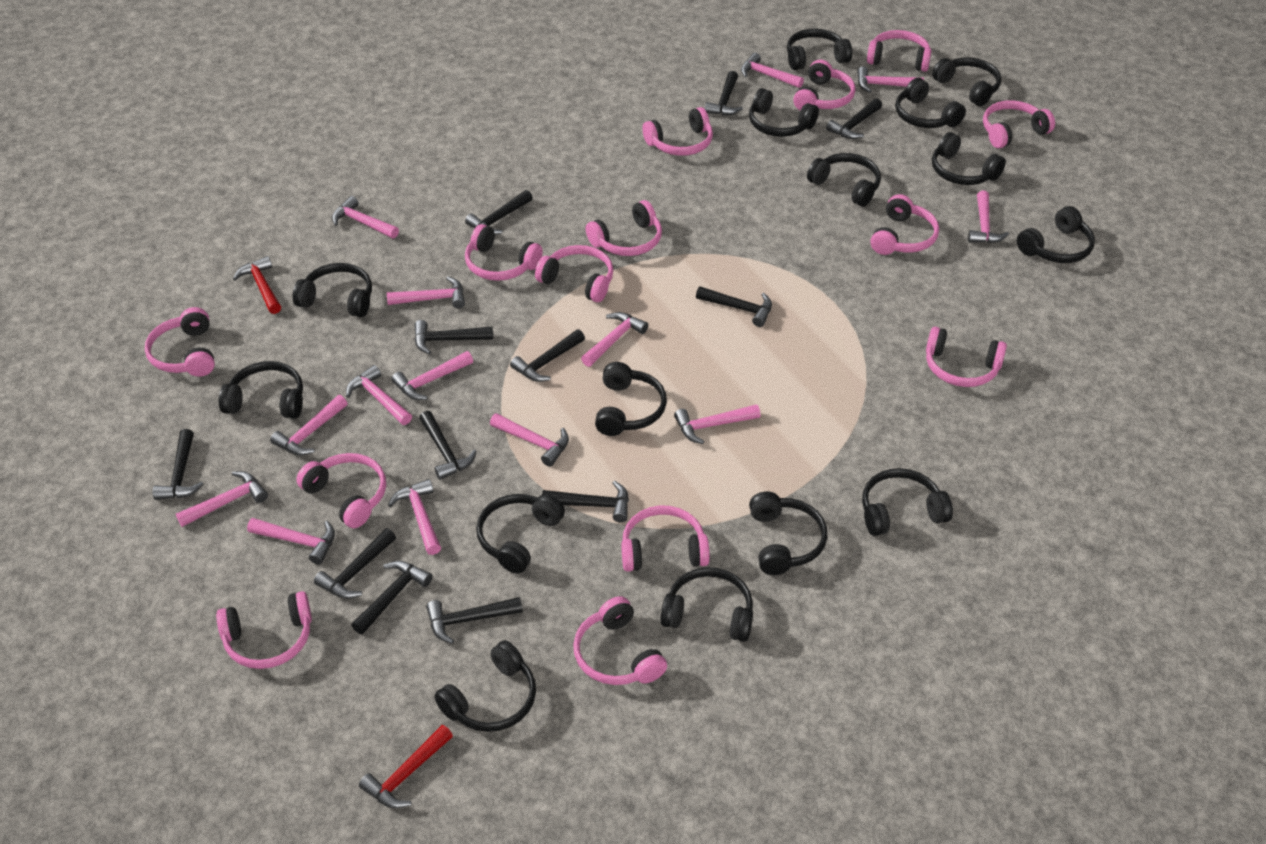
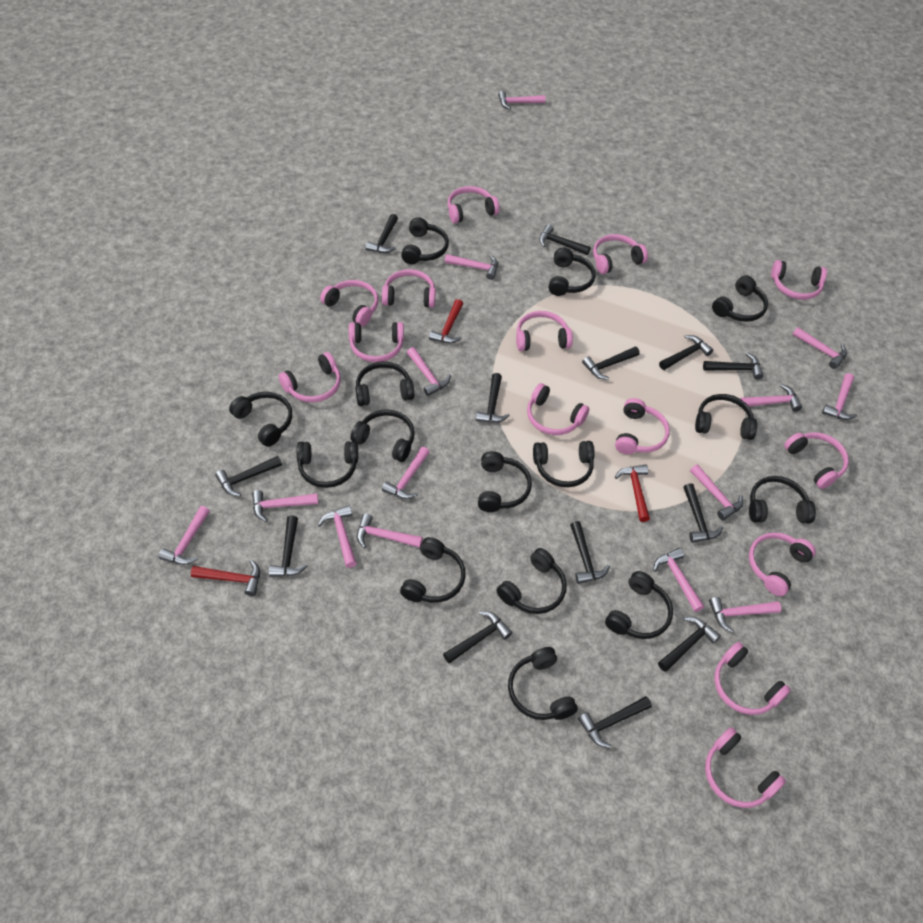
black hammer: [153,429,203,500] [314,528,396,599] [351,561,433,634] [414,320,493,354] [419,411,477,480] [426,597,523,644] [465,190,533,235] [510,329,585,382] [542,481,629,523] [696,286,772,327] [705,71,743,115] [826,98,882,139] = 12 -> [215,456,282,496] [269,515,307,577] [365,214,398,253] [443,611,512,663] [476,373,510,423] [539,224,591,255] [570,521,610,584] [578,696,652,748] [582,346,640,380] [658,617,721,672] [659,335,713,370] [684,483,723,543] [703,353,764,380] = 13
red hammer: [233,256,281,314] [359,725,453,808] = 2 -> [191,560,260,596] [429,299,463,343] [615,465,650,522] = 3

